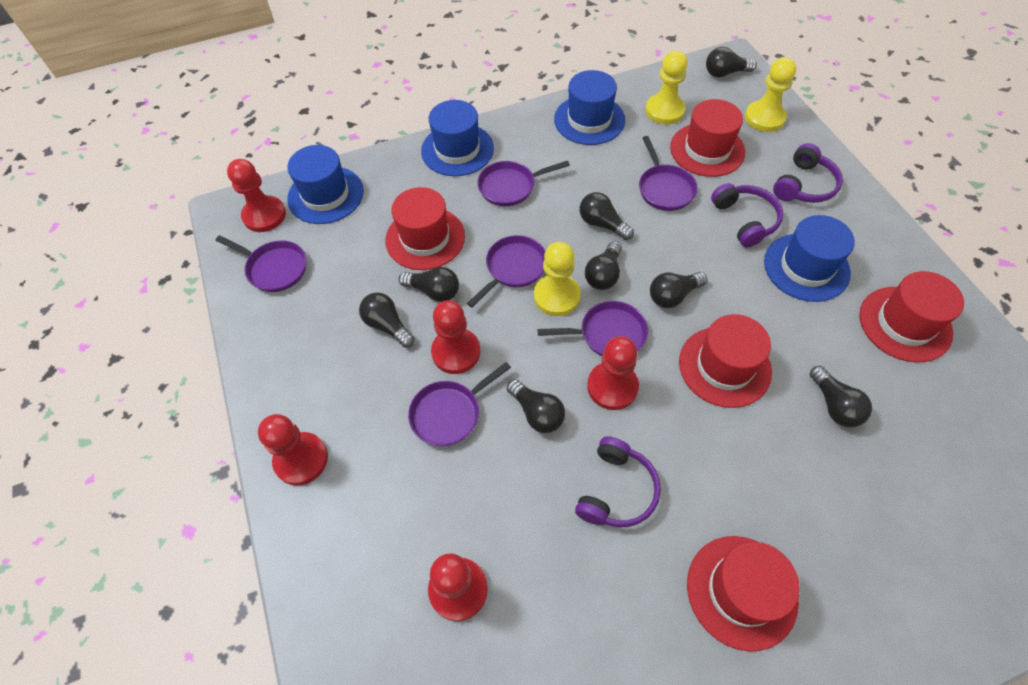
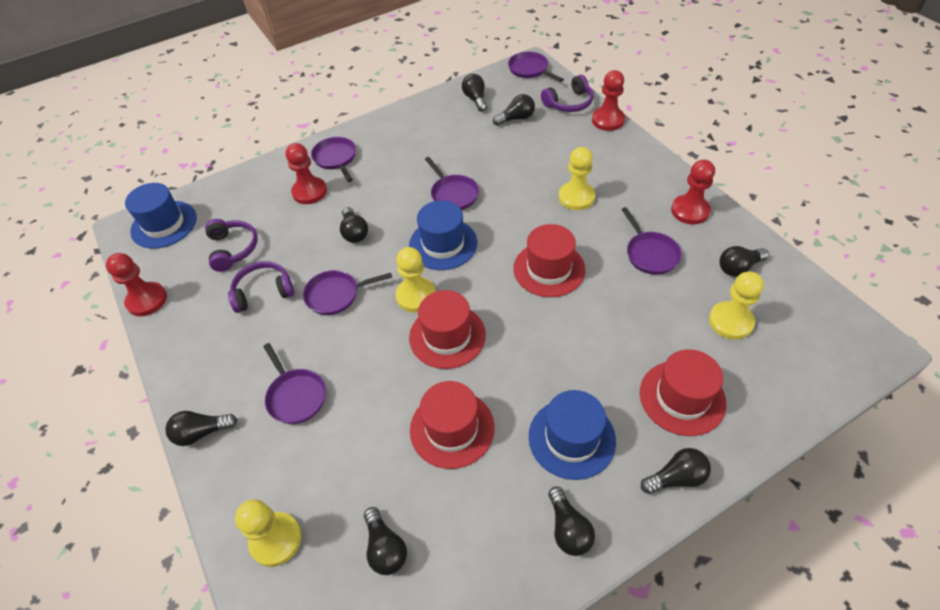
blue hat: [287,145,364,224] [421,100,494,176] [554,70,625,145] [764,215,855,302] = 4 -> [125,183,197,249] [409,200,477,270] [529,390,616,480] = 3
red hat: [385,187,465,270] [670,99,745,177] [679,314,772,408] [687,536,800,652] [859,271,964,362] = 5 -> [409,290,486,369] [410,381,495,469] [513,224,585,297] [640,349,726,436] = 4
red pawn: [227,159,286,232] [258,414,328,486] [428,553,488,621] [431,300,480,374] [587,336,639,410] = 5 -> [106,253,167,316] [286,143,327,204] [592,70,625,131] [671,160,715,224] = 4
yellow pawn: [534,242,581,316] [645,51,688,125] [745,57,796,132] = 3 -> [235,499,301,567] [396,247,436,312] [559,147,595,210] [709,271,764,340] = 4

